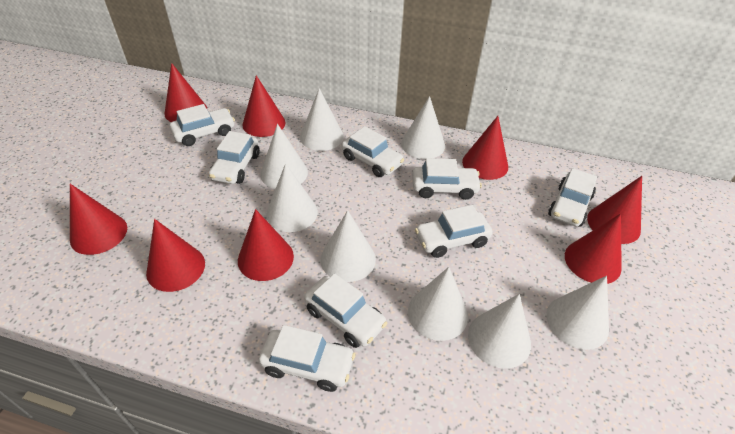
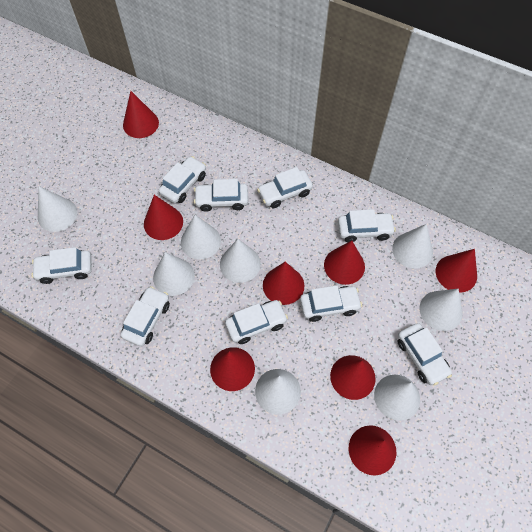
white car: [170,104,235,146] [209,131,260,184] [259,325,356,392] [304,273,387,348] [342,126,404,177] [412,158,482,200] [415,205,493,258] [548,168,597,227] = 8 -> [31,247,92,284] [121,286,170,347] [159,156,206,203] [194,179,248,212] [225,300,288,344] [257,167,313,208] [300,285,362,322] [338,209,396,242] [397,323,452,386] = 9

